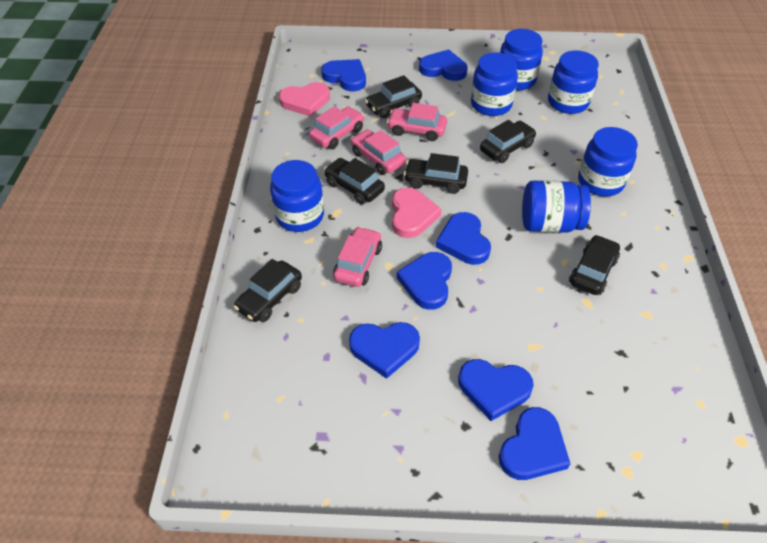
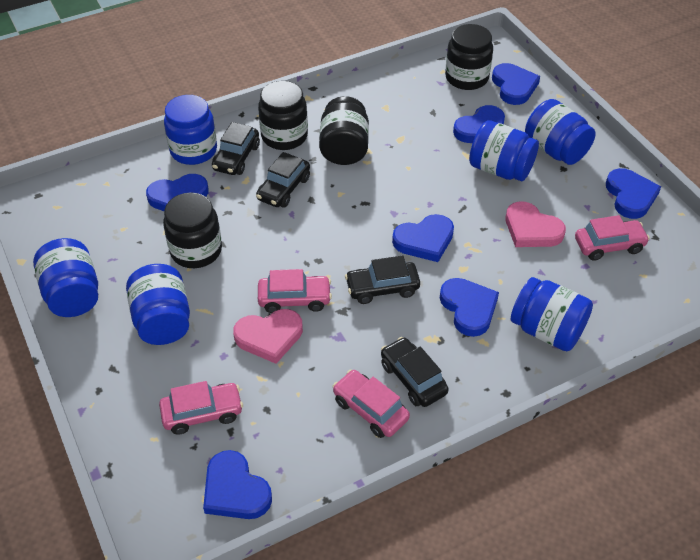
black car: [234,259,302,322] [324,158,385,204] [365,75,422,118] [404,153,468,194] [480,120,537,163] [569,235,620,295] = 6 -> [212,122,260,175] [256,152,310,208] [345,255,420,304] [381,337,449,407] = 4
black jar: none = 0 -> [163,193,222,268] [258,81,308,150] [319,96,369,165] [445,24,493,90] = 4

